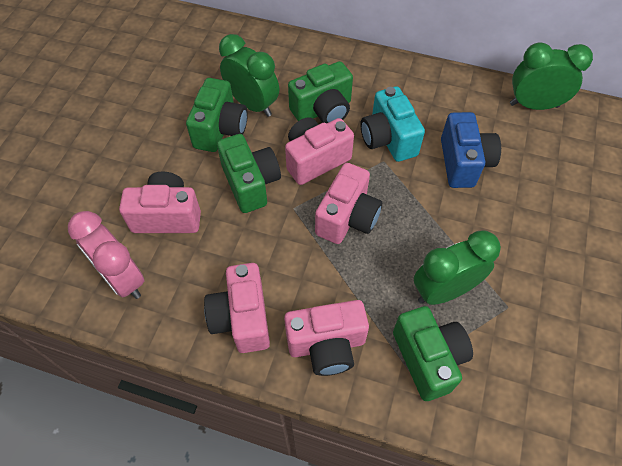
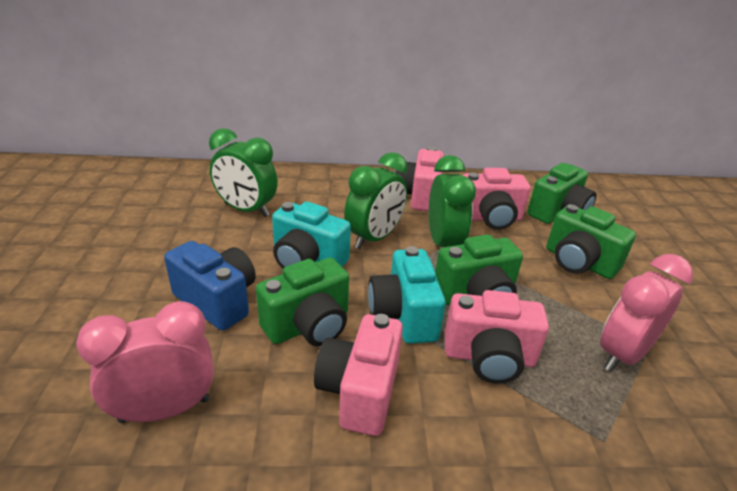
pink camera: [119,171,201,233] [204,263,270,353] [284,300,369,376] [285,117,354,185] [315,163,382,244] = 5 -> [314,314,403,436] [394,147,444,211] [445,290,549,384] [463,168,530,230] = 4
pink clock: [68,211,144,299] = 1 -> [76,301,214,423] [600,254,693,372] = 2
turquoise camera: [361,86,425,162] = 1 -> [272,201,351,268] [368,246,446,344] = 2

